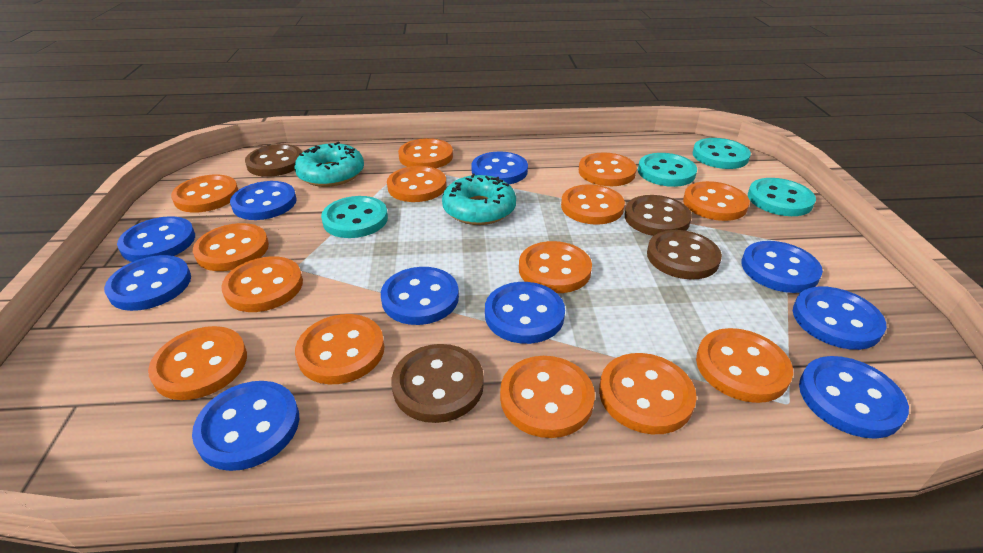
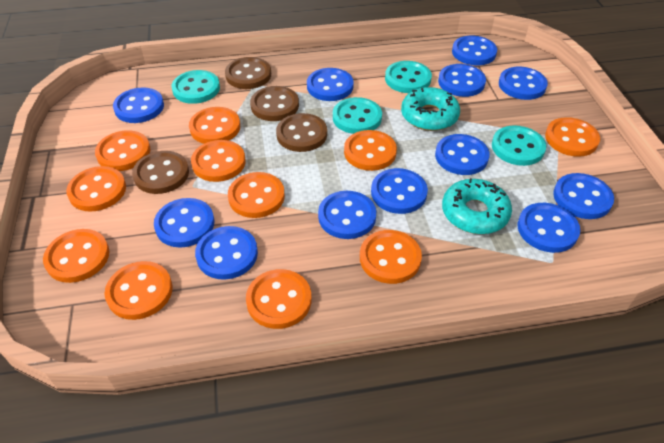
blue button: [104,255,191,311] [117,216,195,262] [192,381,299,471] [230,181,297,220] [381,267,459,325] [471,151,528,184] [485,282,565,344] [741,241,823,293] [793,286,886,350] [799,356,909,439] = 10 -> [113,87,164,123] [154,198,214,248] [195,226,258,280] [307,68,354,101] [318,191,376,239] [371,168,428,214] [435,134,490,175] [438,64,486,97] [452,36,497,65] [499,67,548,100] [518,203,580,253] [553,173,614,219] = 12
orange button: [148,326,247,400] [171,175,238,212] [193,223,269,271] [221,256,303,312] [295,314,385,384] [387,166,447,202] [398,138,453,168] [500,356,595,438] [519,241,592,293] [561,184,625,225] [579,152,637,186] [599,353,697,434] [683,181,750,221] [696,328,793,403] = 14 -> [43,229,110,283] [66,166,126,212] [95,130,151,171] [104,261,173,320] [189,107,240,144] [191,140,246,182] [228,172,285,218] [246,269,312,329] [344,130,397,171] [360,230,422,284] [545,117,600,157] = 11

